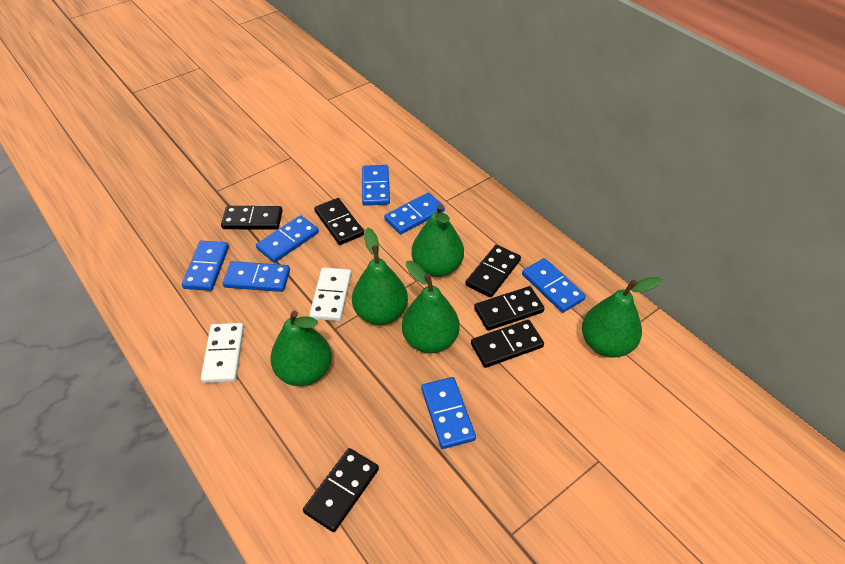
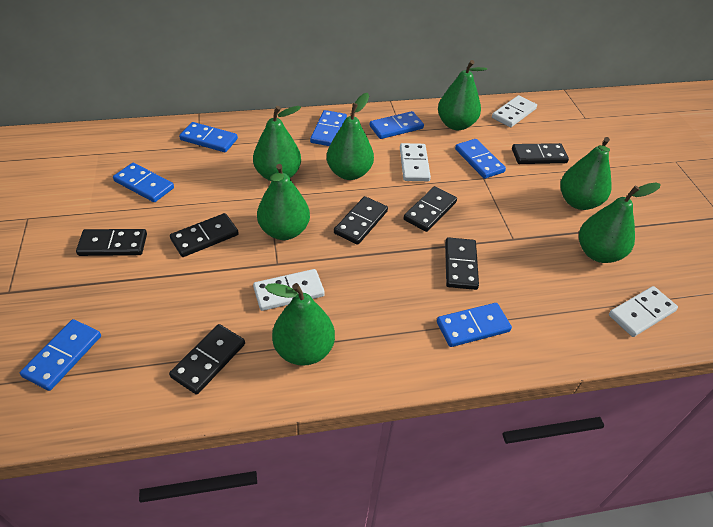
black domino: [221,206,283,230] [303,448,379,532] [314,198,364,245] [465,245,521,298] [471,320,544,368] [474,286,545,331] = 6 -> [76,229,147,256] [169,324,245,395] [170,213,239,257] [334,196,388,245] [404,186,457,232] [445,237,479,290] [512,143,569,164] = 7
green pear: [270,311,332,386] [352,228,408,325] [402,261,460,353] [412,204,464,277] [582,277,662,358] = 5 -> [253,106,301,181] [257,164,310,240] [265,283,335,366] [327,93,374,180] [438,60,487,130] [560,137,612,210] [579,182,661,263] = 7
white domino: [201,323,244,383] [309,267,351,321] = 2 -> [253,269,325,311] [400,143,431,181] [492,95,537,127] [609,286,678,337] = 4

